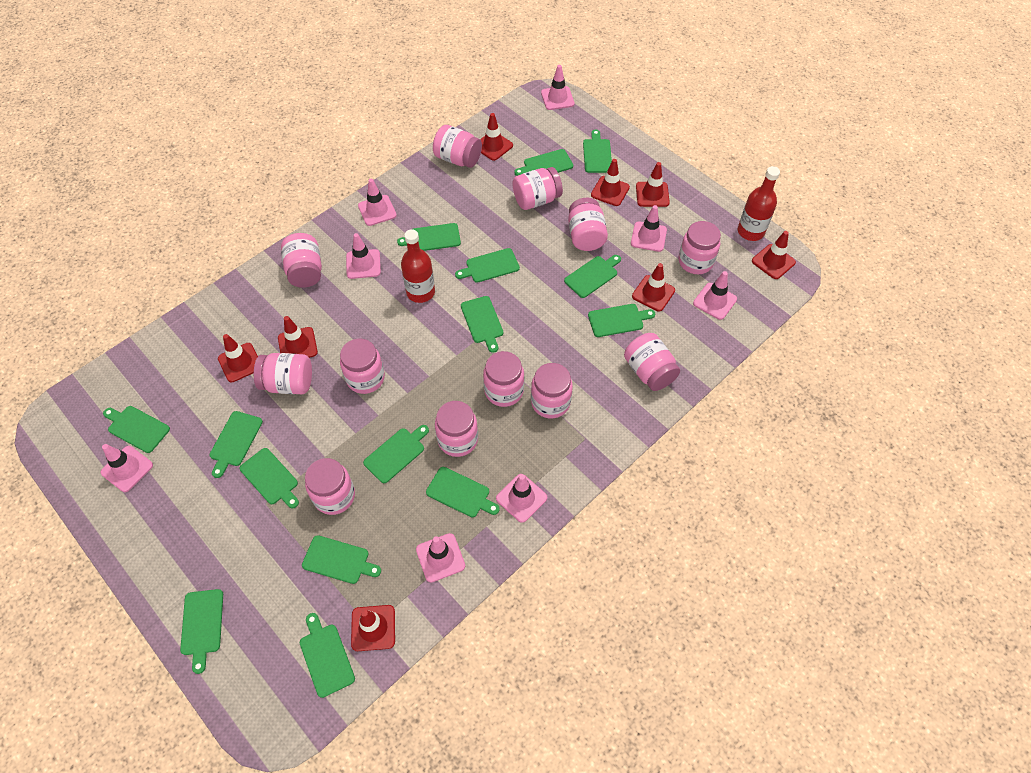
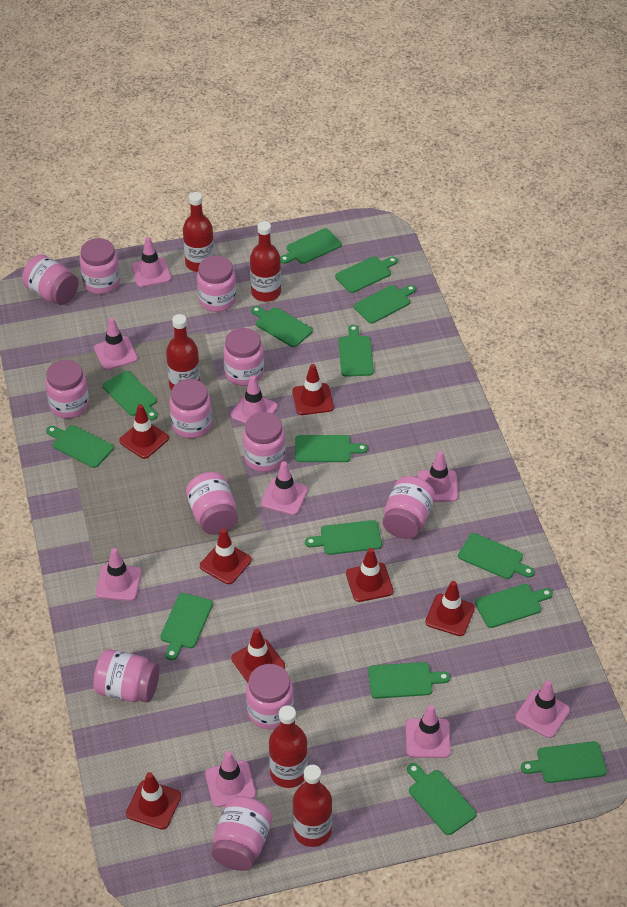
pink traffic cone: [100,444,153,492] [346,233,381,279] [358,179,397,226] [416,533,465,582] [496,474,547,523] [541,65,575,110] [631,205,667,252] [693,271,737,320] = 8 -> [94,318,138,370] [96,548,142,601] [131,237,171,287] [205,751,256,807] [231,375,278,424] [261,461,308,515] [406,705,451,758] [418,451,458,502] [515,680,570,738] = 9
red bottle: [401,229,435,303] [738,166,780,241] = 2 -> [166,314,200,391] [183,192,214,272] [250,221,281,302] [269,705,308,788] [293,765,332,847] = 5
red traffic cone: [218,334,258,382] [278,316,318,358] [351,605,395,651] [480,113,513,161] [591,159,630,206] [632,263,675,311] [636,162,670,207] [752,231,796,279] = 8 -> [119,404,169,459] [126,772,181,830] [200,528,252,584] [231,628,285,683] [292,364,334,415] [346,548,393,602] [425,581,475,636] = 7

